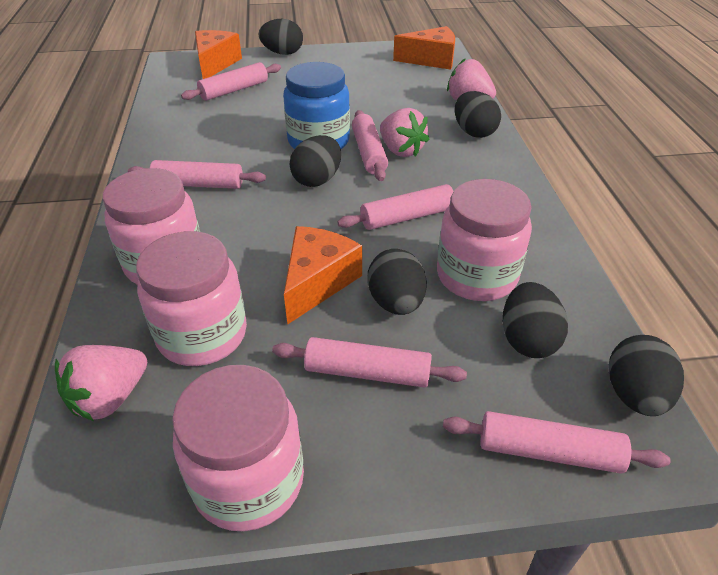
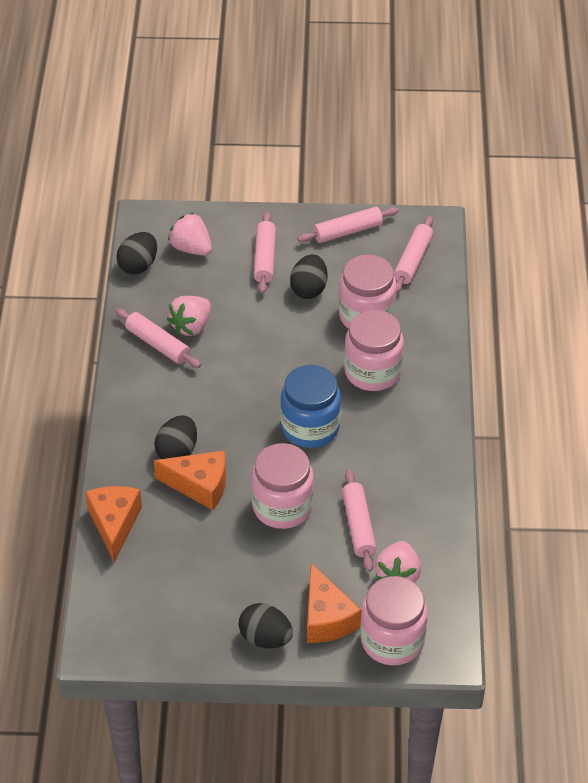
black egg: [259,19,303,55] [289,135,341,187] [368,249,427,315] [455,91,501,138] [502,282,568,358] [609,335,684,416] = 6 -> [116,232,157,275] [155,415,197,459] [239,603,293,648] [290,254,328,299] = 4
pink rolling pin: [128,160,266,189] [181,62,281,101] [272,337,467,388] [337,184,453,230] [352,110,388,181] [443,411,671,474] = 6 -> [115,308,201,368] [254,212,276,293] [297,207,398,243] [342,469,376,572] [394,216,433,293] = 5

